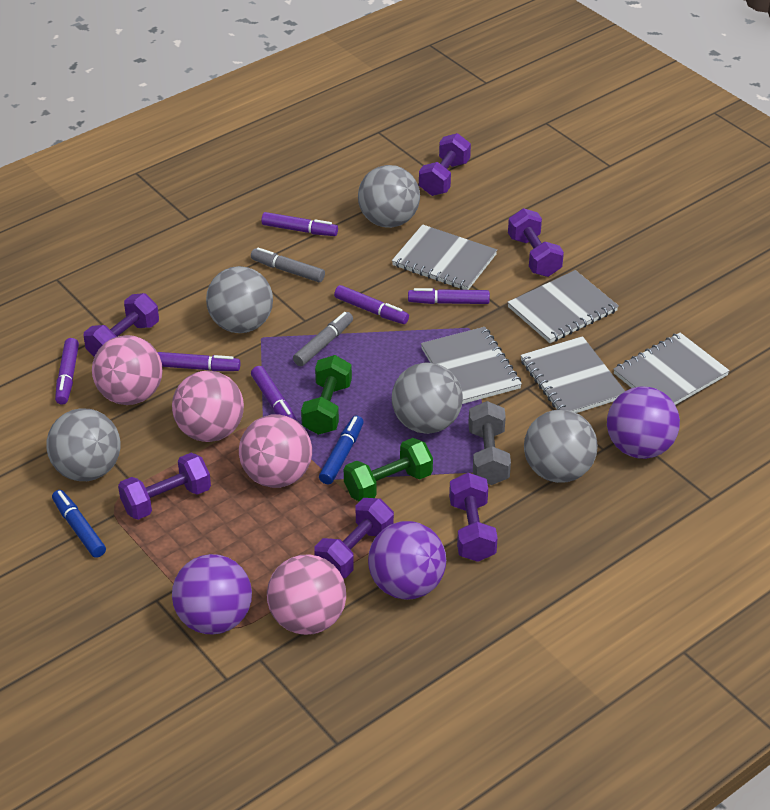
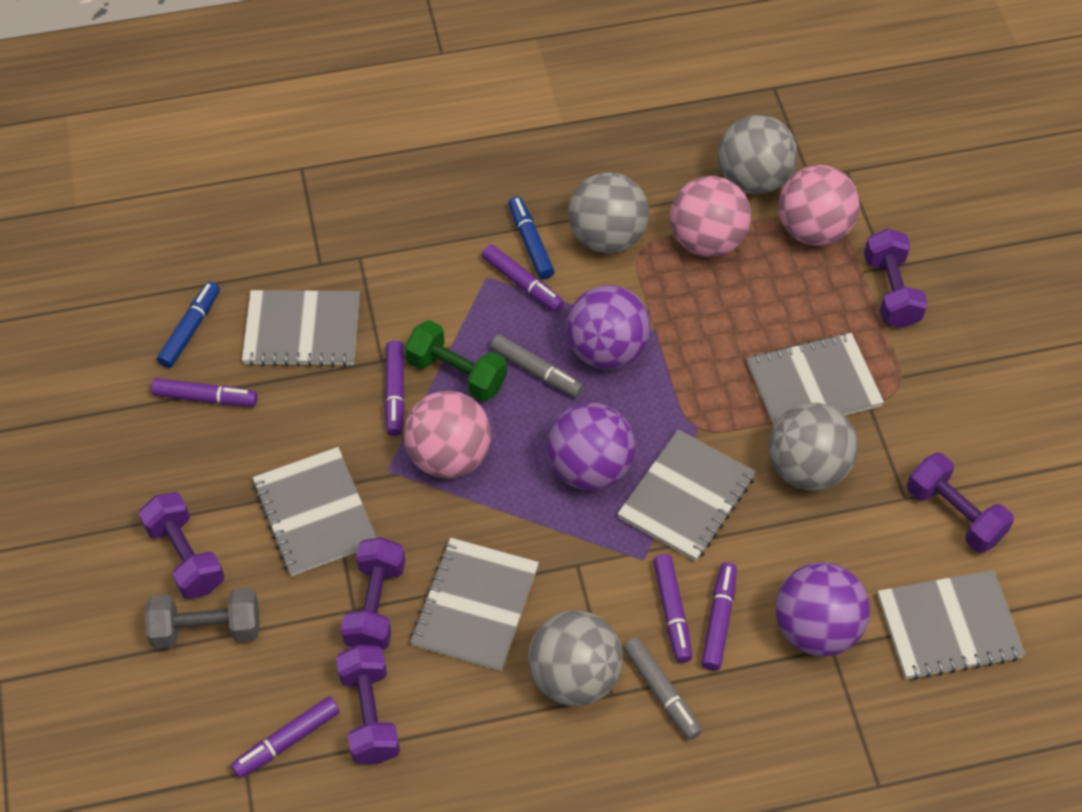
green dumbbell: [301,355,352,435] [344,438,433,502] = 2 -> [405,320,507,402] = 1
grey ball: [46,408,120,481] [206,266,273,333] [358,165,420,228] [392,362,463,434] [524,410,598,483] = 5 -> [528,610,623,706] [568,172,649,253] [718,115,798,194] [769,403,858,491] = 4
grey notebook: [392,224,497,290] [421,327,522,404] [507,270,619,343] [520,336,625,413] [614,333,730,405] = 5 -> [242,290,360,367] [253,447,377,576] [410,538,539,671] [617,430,756,561] [747,333,884,425] [877,570,1026,680] = 6
pink ball: [92,335,163,405] [172,370,244,442] [239,414,312,488] [267,554,346,635] = 4 -> [403,391,491,478] [670,176,751,257] [778,165,860,246] = 3
purple dumbbell: [84,293,159,357] [118,453,211,520] [314,498,394,578] [419,133,471,196] [449,473,498,562] [508,208,564,277] = 6 -> [138,492,225,599] [336,645,400,764] [341,537,405,650] [864,229,928,328] [907,453,1014,553] = 5

